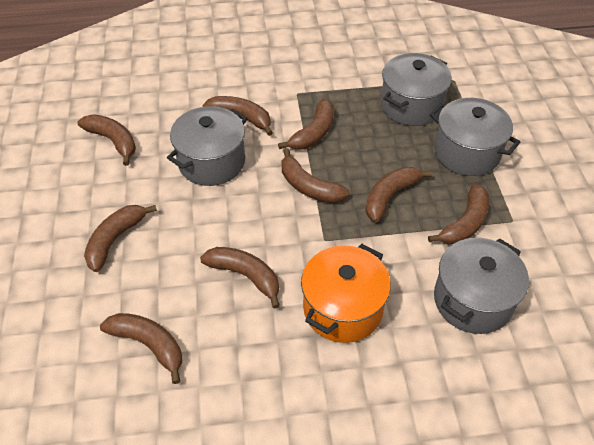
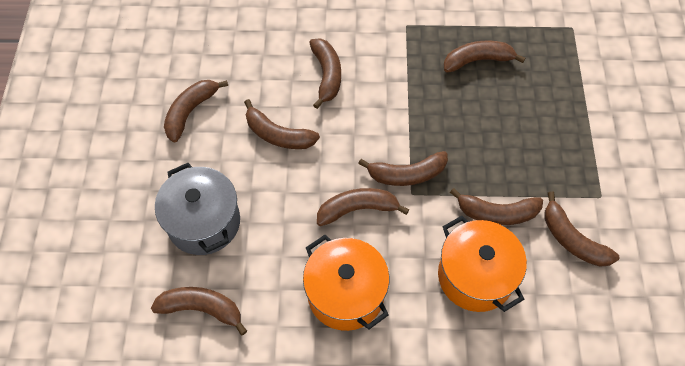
grey pot: [167,106,248,186] [381,53,452,126] [430,98,520,176] [434,238,529,334] = 4 -> [155,163,240,255] = 1
orange pot: [301,244,391,343] = 1 -> [303,235,389,331] [438,216,527,312] = 2

